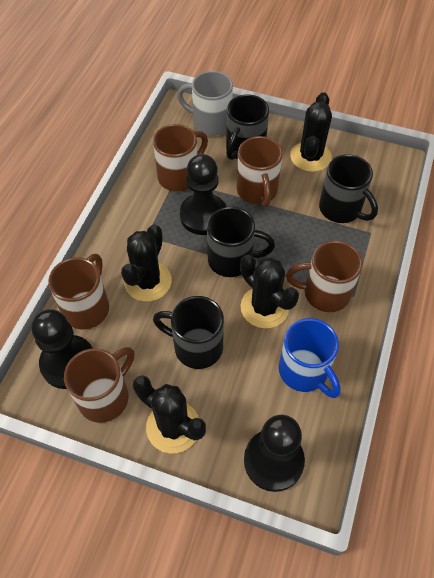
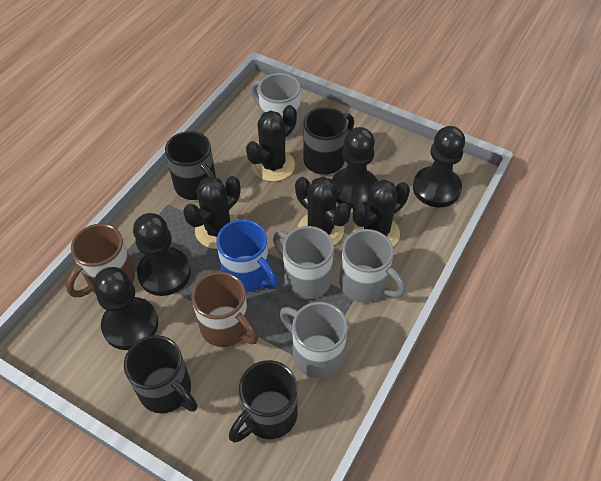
black pawn: [31,309,92,389] [180,154,226,235] [244,415,305,492] = 3 -> [93,267,158,350] [133,213,191,296] [332,127,378,208] [413,126,465,208] = 4
brown mug: [48,254,109,329] [64,347,135,423] [153,124,208,192] [236,136,283,207] [286,241,363,312] = 5 -> [66,224,135,297] [191,272,258,347] = 2
grey mug: [177,71,233,136] = 1 -> [251,73,301,138] [273,226,334,299] [280,302,348,378] [339,229,406,303] = 4

